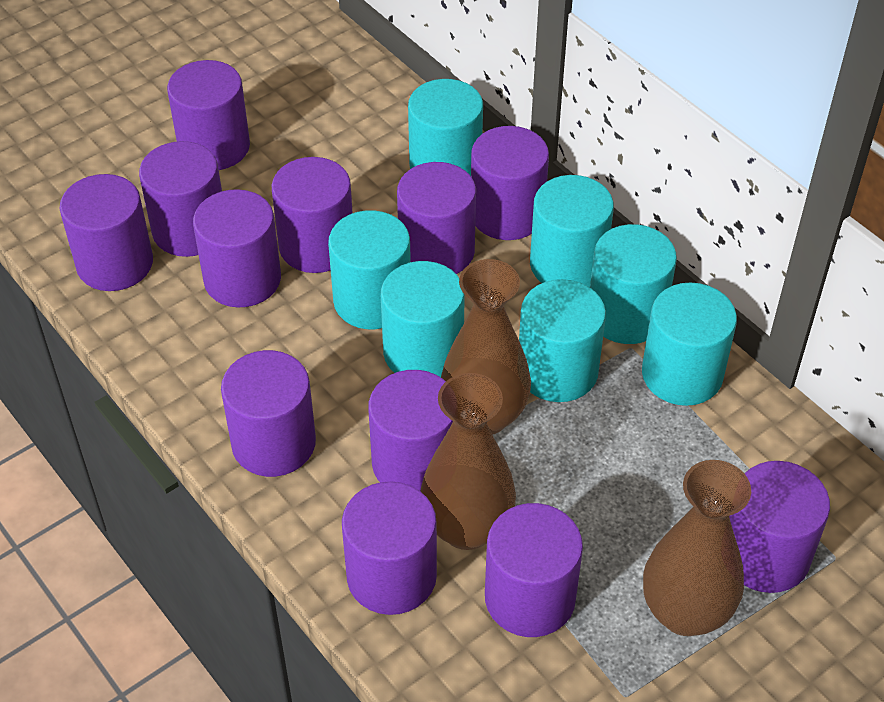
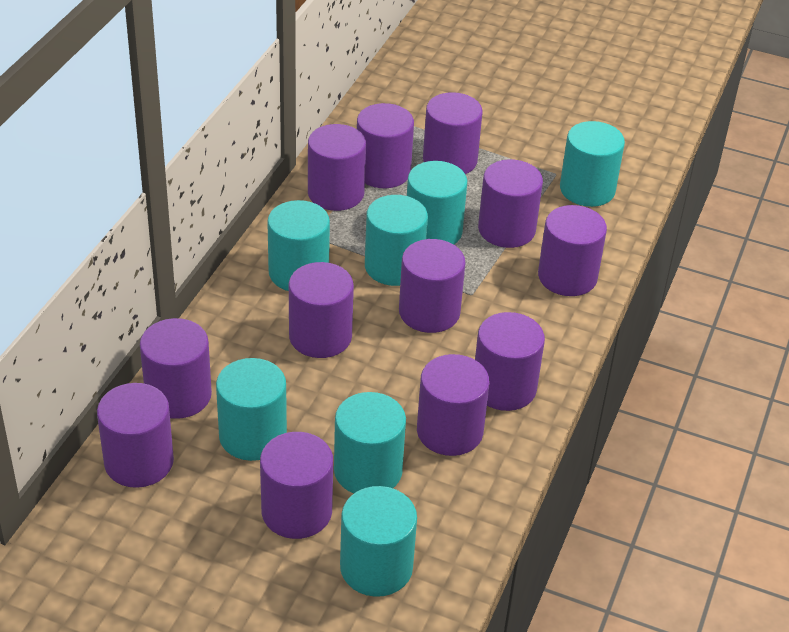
brown vase: [421,373,516,550] [441,259,531,435] [643,460,751,636] = 3 -> none = 0

